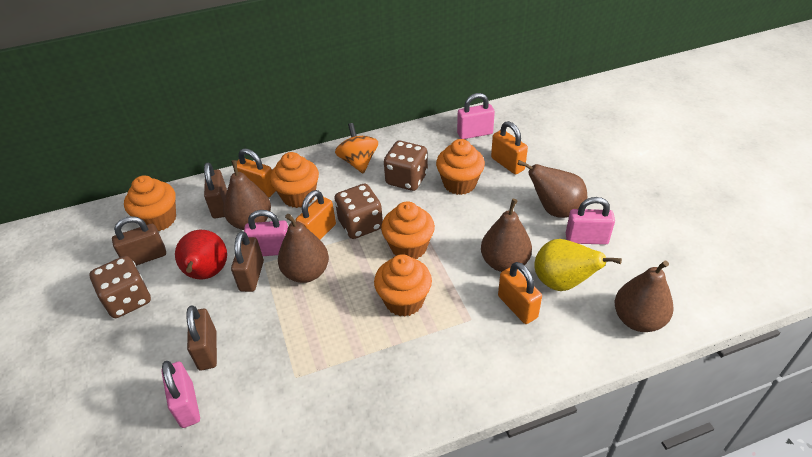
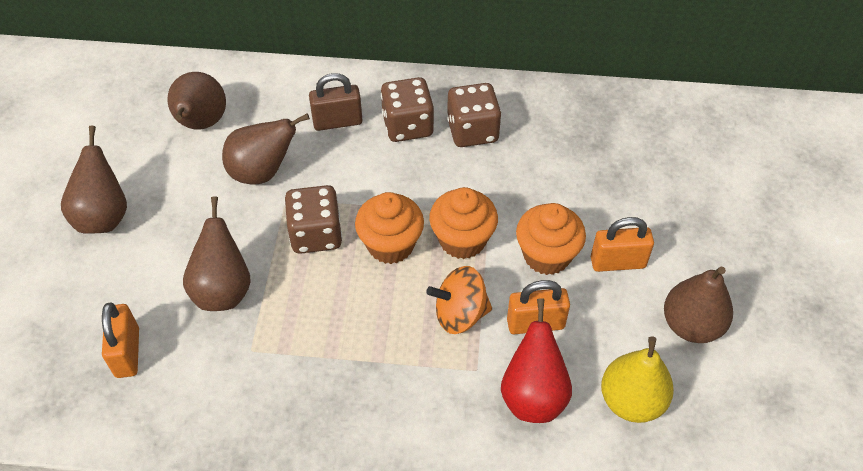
brown padlock: [112,216,166,266] [186,305,217,370] [204,162,227,218] [231,231,264,292] = 4 -> [309,73,362,131] = 1
orange cupcake: [124,175,176,231] [270,152,319,208] [374,254,432,317] [381,201,435,259] [436,139,485,195] = 5 -> [355,192,424,264] [429,187,498,259] [516,203,586,275] = 3
orange padlock: [237,148,276,198] [296,190,336,240] [491,121,528,175] [498,262,542,324] = 4 -> [102,303,139,378] [507,280,570,334] [591,217,654,272] = 3
pink padlock: [162,361,200,428] [244,210,288,256] [457,93,495,139] [566,197,615,245] = 4 -> none = 0

